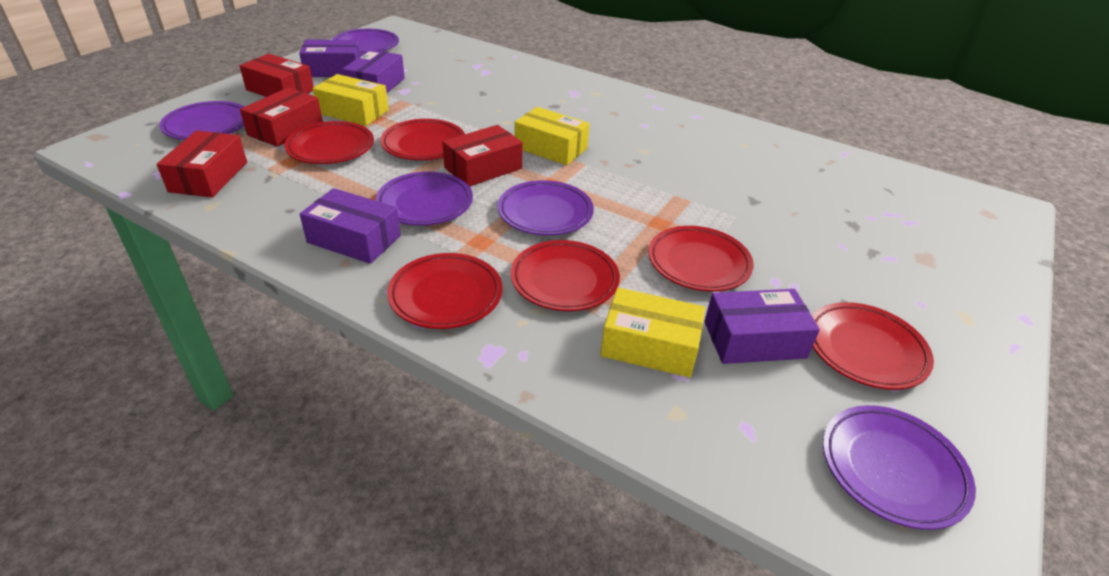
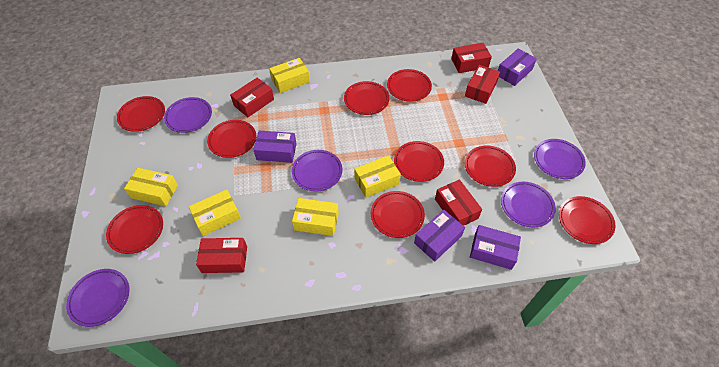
red box: [157,131,247,197] [239,54,314,97] [240,88,323,147] [442,125,523,187] = 4 -> [196,238,247,273] [230,78,274,117] [435,179,482,226] [451,43,492,73] [465,65,500,104] = 5
red plate: [284,121,374,164] [380,119,465,160] [387,253,502,329] [511,240,620,311] [648,226,754,292] [812,302,934,390] = 6 -> [106,205,163,254] [117,96,165,132] [207,120,256,158] [344,81,389,115] [371,191,425,238] [387,69,432,102] [394,141,444,182] [465,145,516,187] [559,196,615,244] = 9
yellow box: [312,74,389,126] [514,107,590,165] [600,288,705,377] = 3 -> [124,168,178,206] [189,189,241,236] [269,58,310,93] [292,198,339,236] [354,155,401,198] = 5

